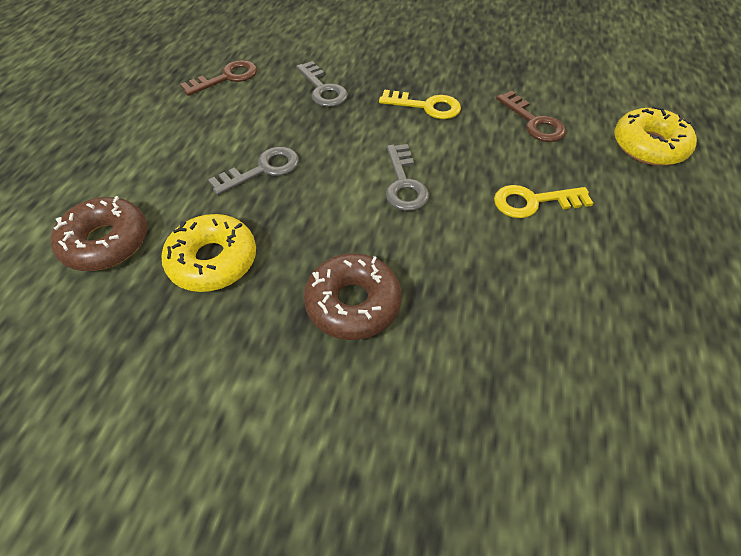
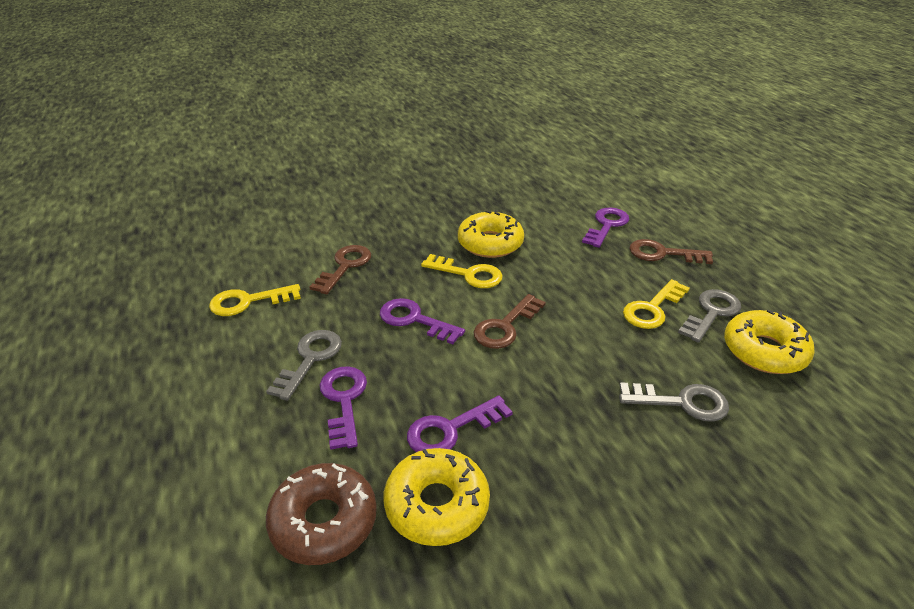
brown donut: [51,196,147,271] [304,253,402,340] = 2 -> [266,463,377,565] = 1
brown key: [180,60,257,96] [496,91,566,142] = 2 -> [310,245,371,294] [474,294,546,349] [629,239,713,264] = 3
purple key: none = 0 -> [320,366,367,450] [380,298,465,344] [407,395,513,452] [582,208,629,248] = 4
yellow donut: [162,214,256,292] [614,106,697,166] = 2 -> [384,448,490,546] [458,210,524,258] [724,310,815,374] = 3
yellow key: [379,89,461,119] [494,185,593,218] = 2 -> [209,284,301,316] [421,254,503,288] [623,279,690,329] = 3

